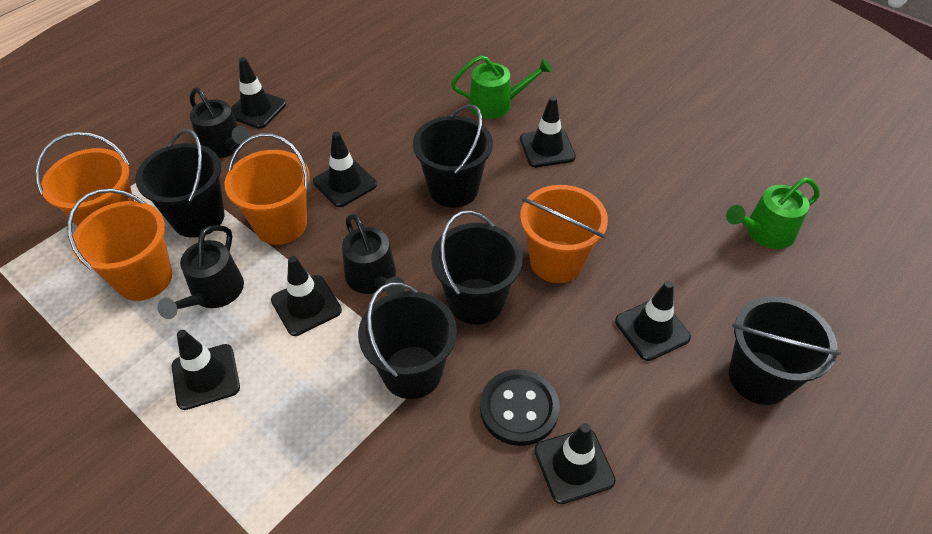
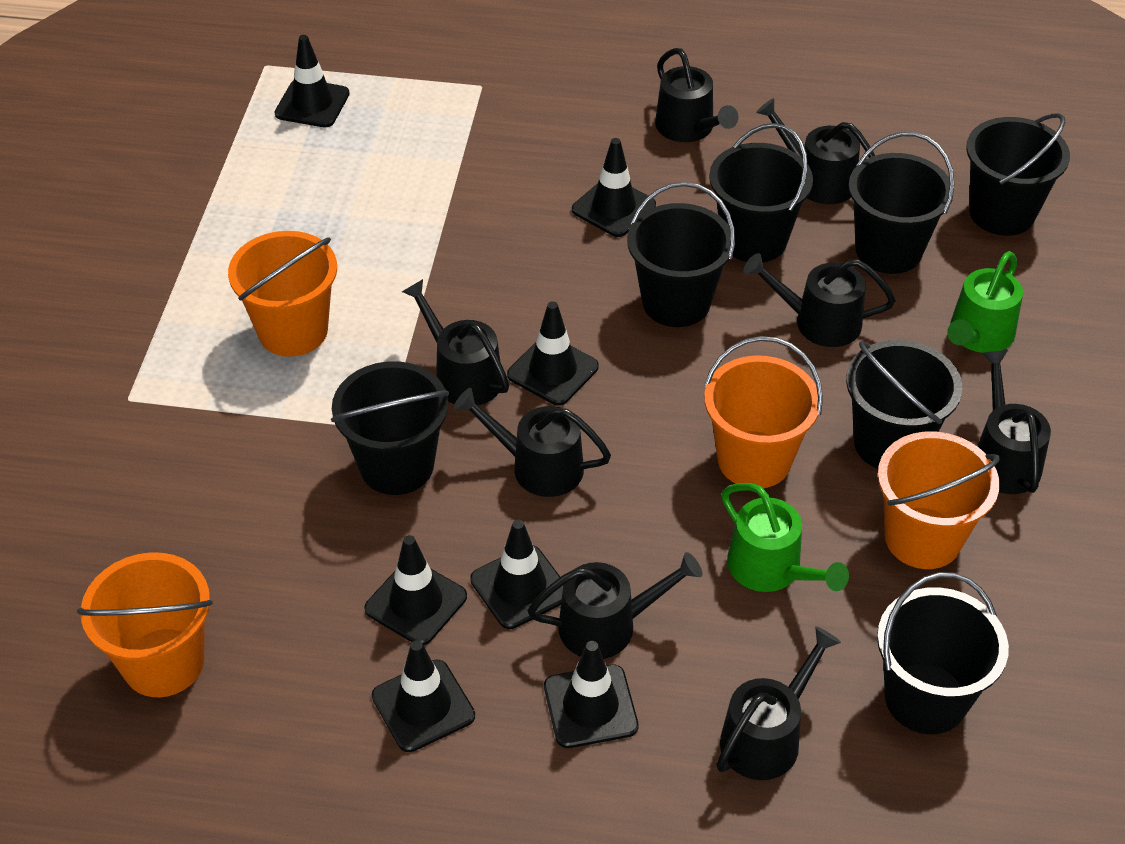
black bucket: [135,129,224,238] [358,282,457,399] [413,104,493,208] [431,210,523,325] [729,296,841,405] = 5 -> [331,361,449,495] [627,182,735,327] [709,123,813,263] [846,340,962,469] [848,132,955,274] [877,572,1009,734] [966,113,1070,236] = 7
black button: [480,369,560,446] = 1 -> none = 0
black watering can: [157,225,244,319] [190,88,250,158] [342,214,405,295] = 3 -> [402,279,509,406] [454,388,611,497] [527,552,702,659] [655,48,739,142] [716,626,841,780] [743,253,896,347] [756,98,875,204] [977,350,1051,494] = 8

